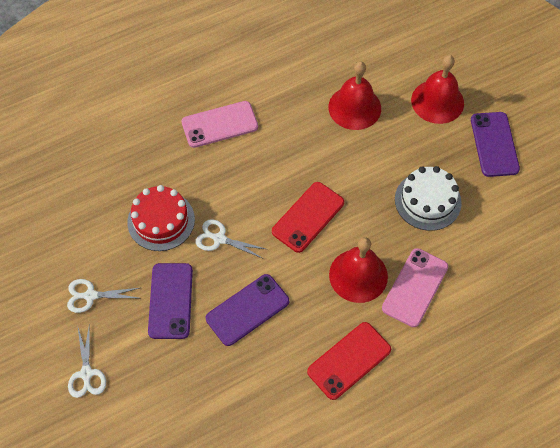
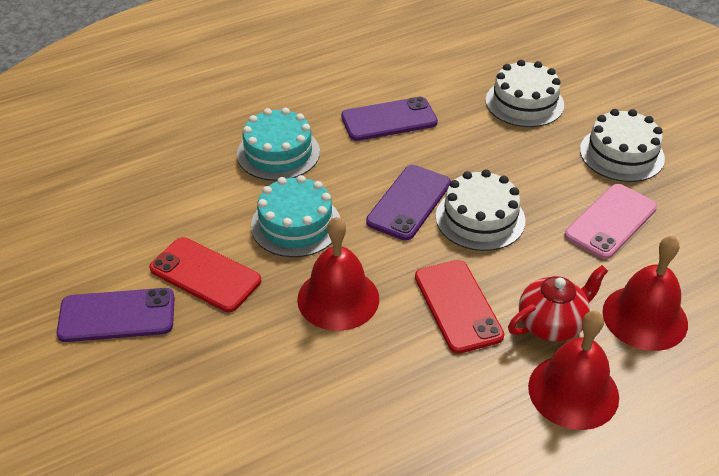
pink phone: [182,101,258,148] [382,248,448,327] = 2 -> [565,184,657,259] = 1
red cake: [127,185,195,251] = 1 -> none = 0
red teapot: none = 0 -> [508,265,608,342] = 1
turquoise cake: none = 0 -> [237,108,320,181] [251,175,341,257] = 2
white cake: [395,166,462,231] = 1 -> [436,169,525,251] [486,60,564,127] [580,109,665,182] = 3
white scissors: [67,279,139,313] [68,323,106,398] [196,219,266,258] = 3 -> none = 0

